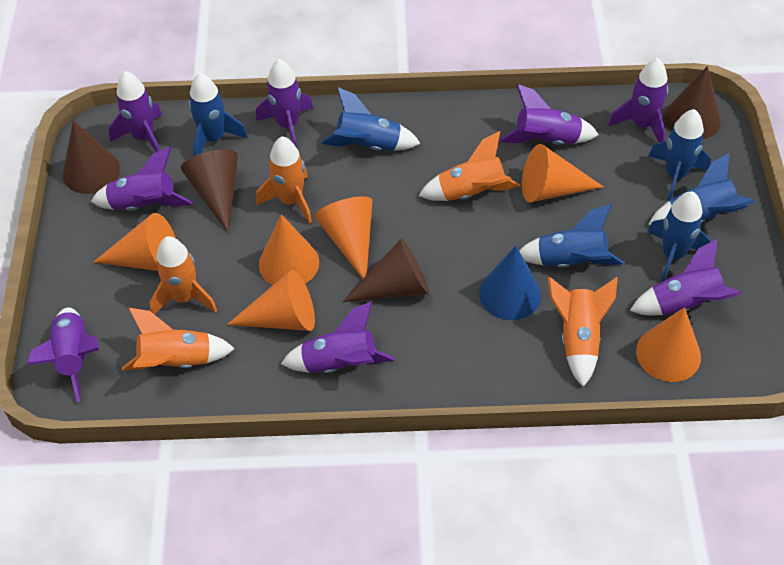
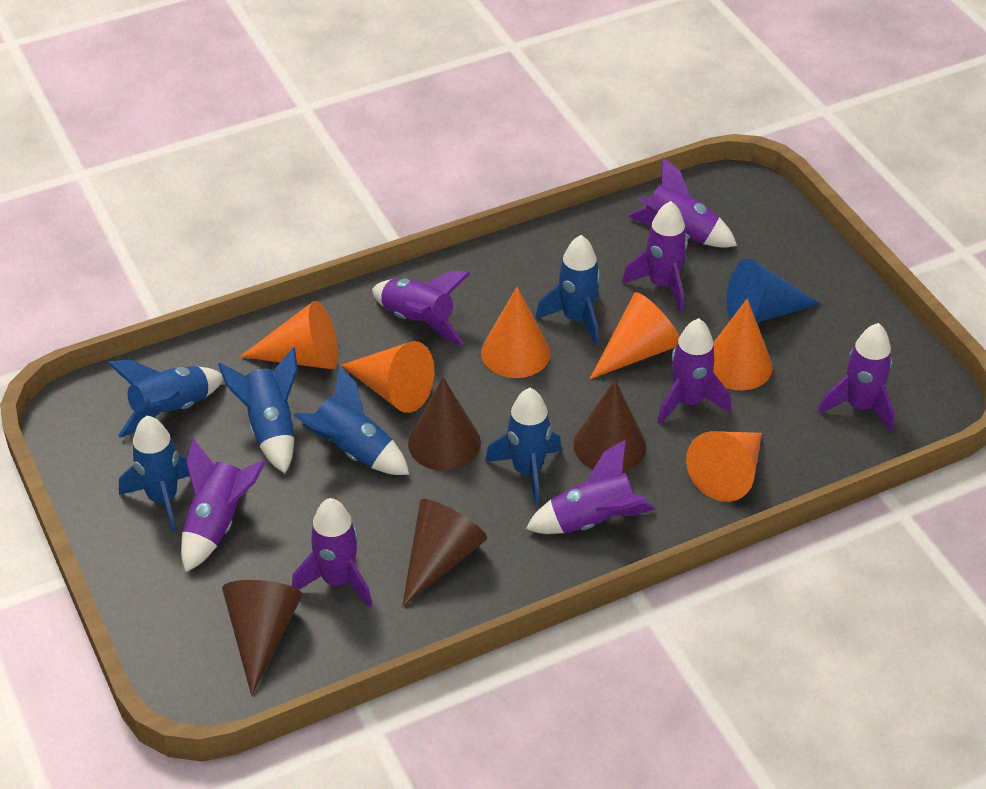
orange rocket: [122,308,235,370] [149,236,217,314] [256,136,312,224] [419,131,520,201] [548,277,618,387] = 5 -> none = 0

